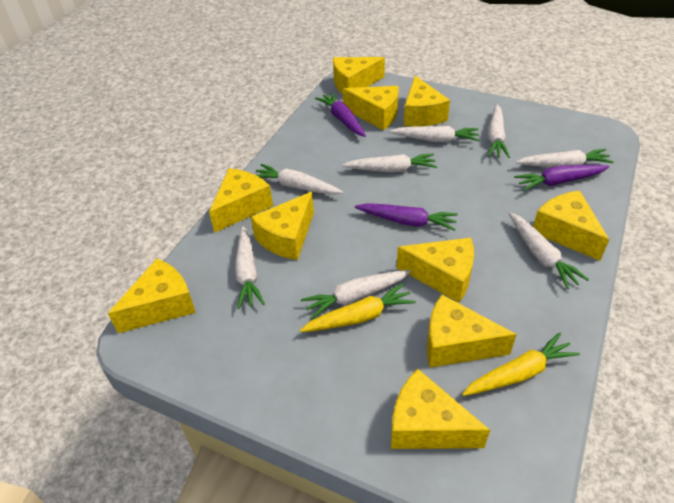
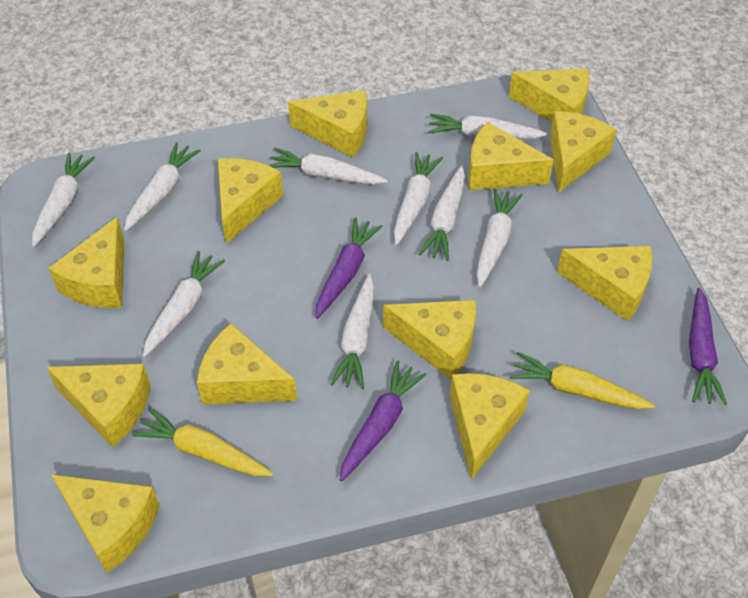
white carrot: [235,226,265,309] [256,164,343,194] [301,270,411,320] [342,153,437,172] [389,126,480,142] [488,104,510,158] [509,212,589,289] [516,149,614,167] = 8 -> [32,153,95,247] [124,142,201,231] [143,251,225,357] [268,148,388,185] [331,274,374,389] [394,152,443,245] [419,165,465,261] [428,114,548,139] [476,188,523,287] = 9
yellow cheese: [108,259,196,333] [209,168,273,233] [251,192,314,260] [333,57,385,94] [343,86,399,130] [391,369,490,449] [397,238,474,302] [404,76,450,127] [427,295,517,368] [533,191,609,261] = 10 -> [46,364,151,448] [48,217,125,308] [51,475,160,573] [197,323,297,404] [218,158,283,244] [288,90,367,158] [383,300,476,380] [450,373,530,480] [468,122,554,190] [509,68,590,122] [550,111,617,193] [557,246,652,322] = 12

